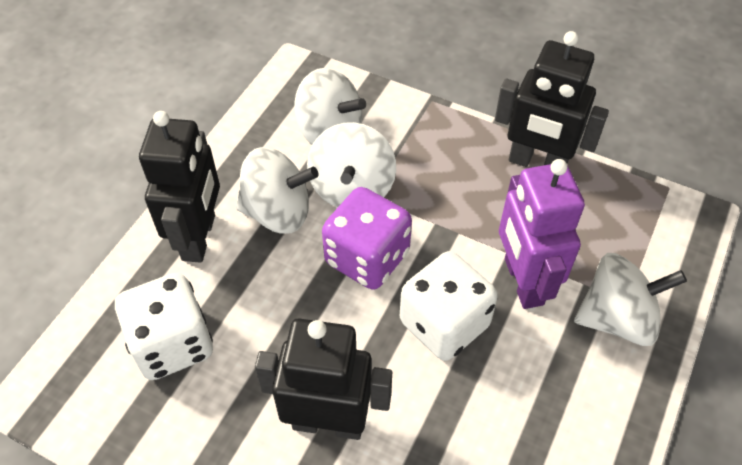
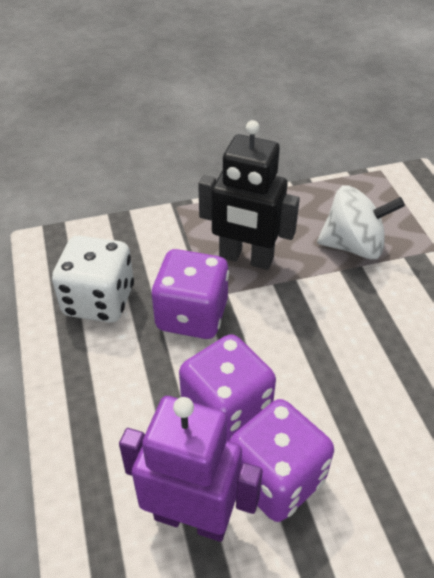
black robot: [139,111,220,263] [255,318,392,440] [495,31,609,167] = 3 -> [198,120,300,270] = 1
purple dice: [322,187,412,290] = 1 -> [151,249,229,339] [179,334,276,441] [229,399,334,522] = 3
white dice: [115,273,213,380] [400,251,498,361] = 2 -> [52,235,134,323] = 1
white spinning top: [236,147,319,234] [294,68,366,145] [307,122,396,207] [574,253,687,346] = 4 -> [317,186,405,259] = 1

